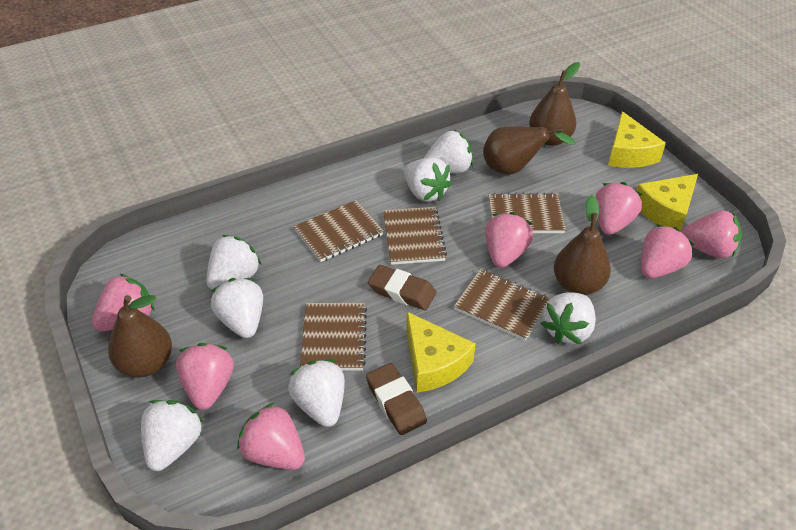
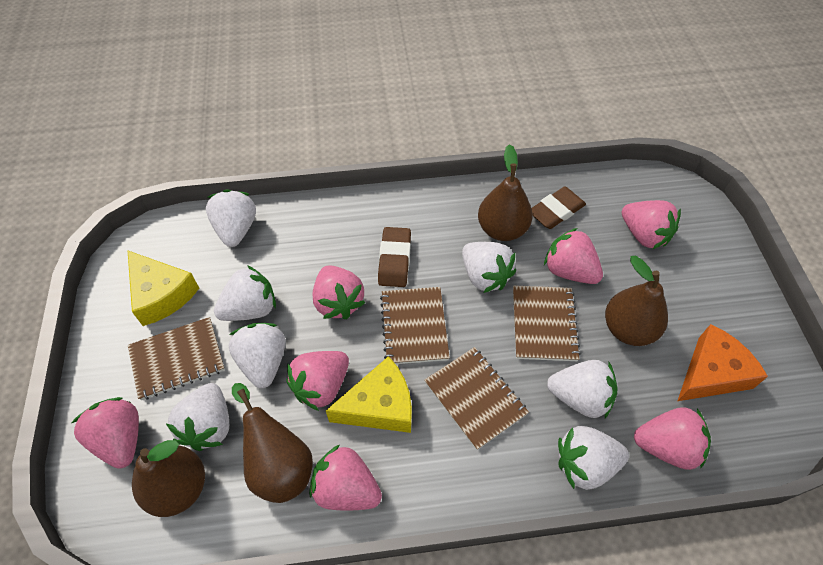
brown notebook: [294,200,384,262] [300,303,367,371] [383,207,447,265] [454,269,551,341] [489,193,566,233] = 5 -> [128,317,225,400] [380,287,450,364] [424,347,529,450] [513,285,581,361] = 4
orange cheese: none = 0 -> [678,324,768,401] = 1
yellow cheese: [406,312,476,393] [608,111,666,168] [637,174,698,231] = 3 -> [127,250,199,326] [326,356,412,433] = 2

